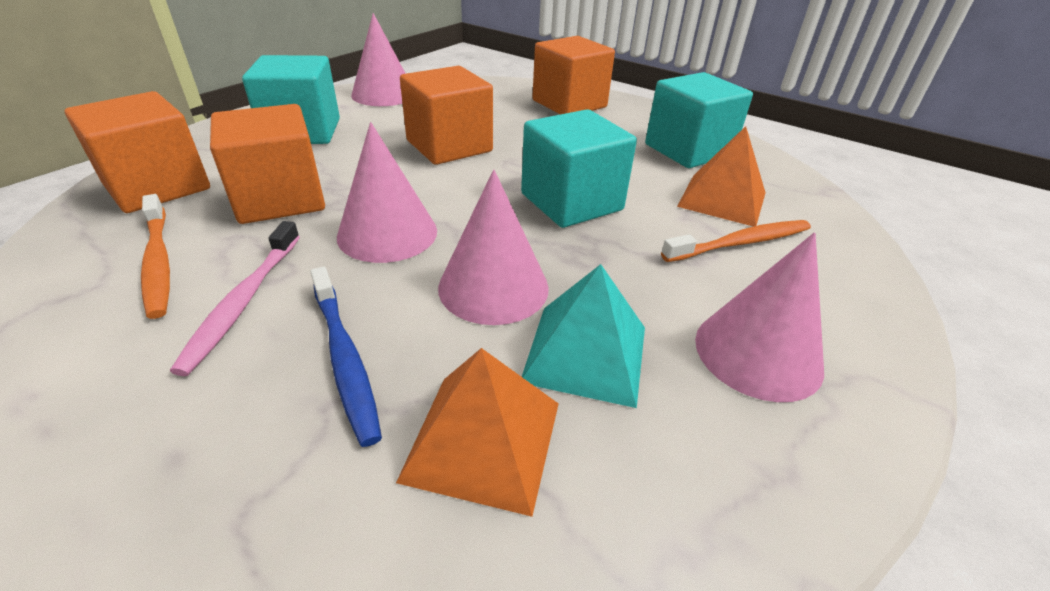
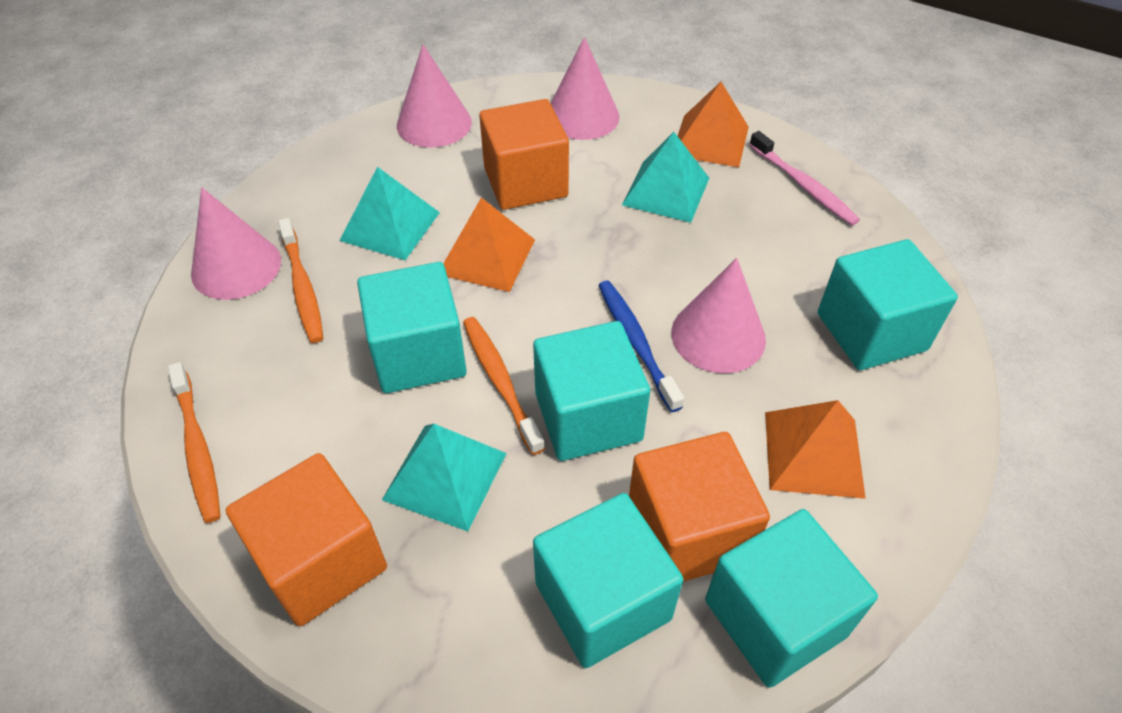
orange cube: [65,91,210,213] [210,104,325,224] [400,66,493,165] [532,36,615,114] = 4 -> [226,453,387,626] [479,99,569,210] [629,432,770,582] = 3
orange pyramid: [396,348,559,517] [677,126,766,227] = 2 -> [443,198,535,292] [678,82,749,167] [765,400,866,499] = 3
orange toothbrush: [141,194,170,319] [661,220,811,262] = 2 -> [168,362,221,523] [278,218,323,343] [463,317,545,455] = 3
turquoise cube: [242,55,340,144] [521,109,637,228] [645,72,753,168] = 3 -> [357,262,467,393] [533,321,650,461] [533,493,683,668] [705,509,878,688] [818,239,958,370] = 5
turquoise pyramid: [522,264,645,408] = 1 -> [339,167,440,260] [382,424,507,531] [622,132,709,223] = 3

